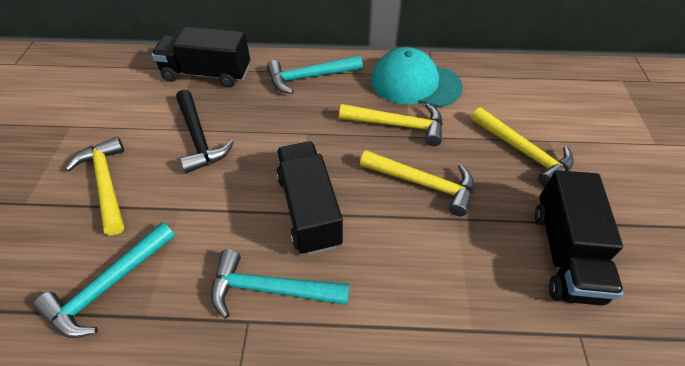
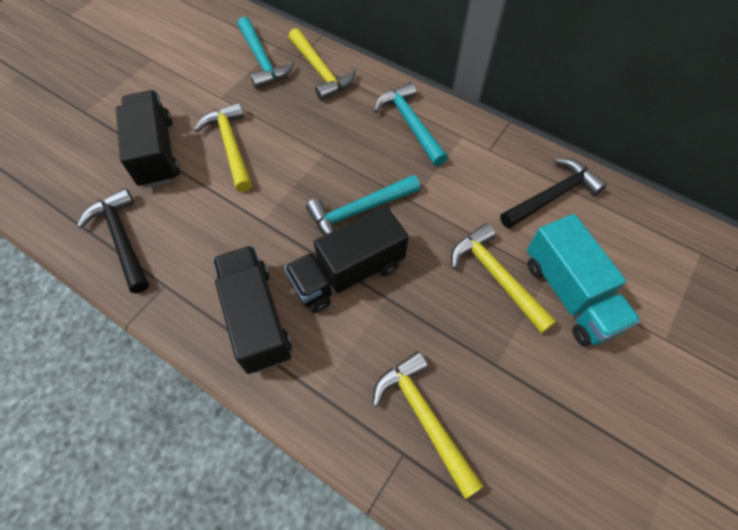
black hammer: [176,90,234,173] = 1 -> [77,188,149,293] [500,158,607,229] = 2
turquoise cap: [371,47,463,107] = 1 -> none = 0
turquoise truck: none = 0 -> [527,214,641,346] = 1

